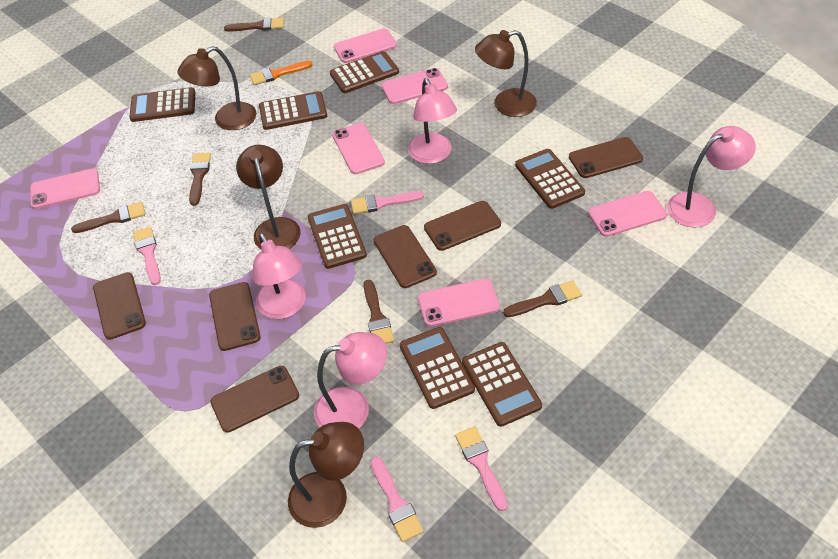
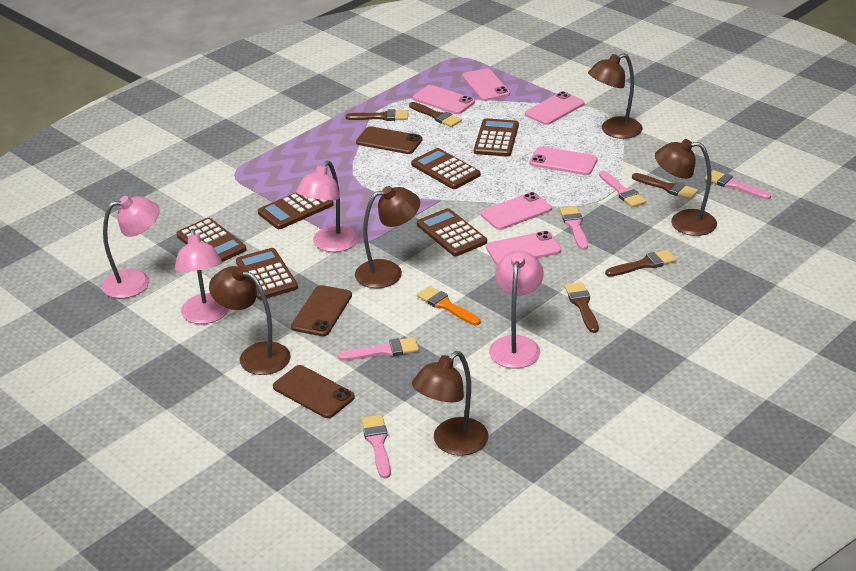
brown calculator: [129,87,195,122] [259,91,327,130] [308,204,367,269] [330,51,399,93] [400,327,475,409] [462,342,542,427] [515,149,585,209] = 7 -> [177,218,246,262] [236,248,298,300] [258,193,334,229] [411,148,481,189] [417,208,487,256] [474,118,519,157] = 6
brown lamp: [177,46,256,130] [236,145,300,250] [288,422,364,528] [475,30,537,117] = 4 -> [209,266,291,375] [355,186,420,288] [412,351,489,456] [588,53,643,139] [655,139,717,236] = 5
brown phone: [93,272,146,340] [209,282,261,351] [210,366,299,433] [374,225,437,288] [424,201,501,251] [569,137,643,178] = 6 -> [273,365,355,418] [291,285,352,336] [356,126,422,154] = 3
pink brush: [133,227,161,285] [351,191,424,214] [371,457,424,542] [455,427,508,511] = 4 -> [338,337,419,361] [361,415,391,479] [560,206,588,250] [599,171,646,207] [705,170,771,199] = 5

